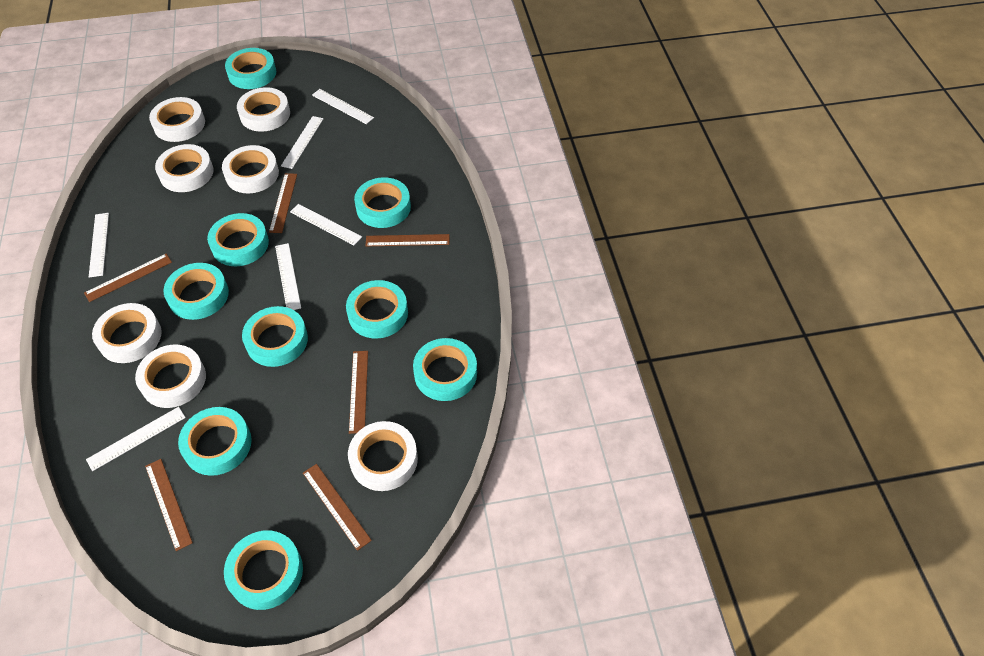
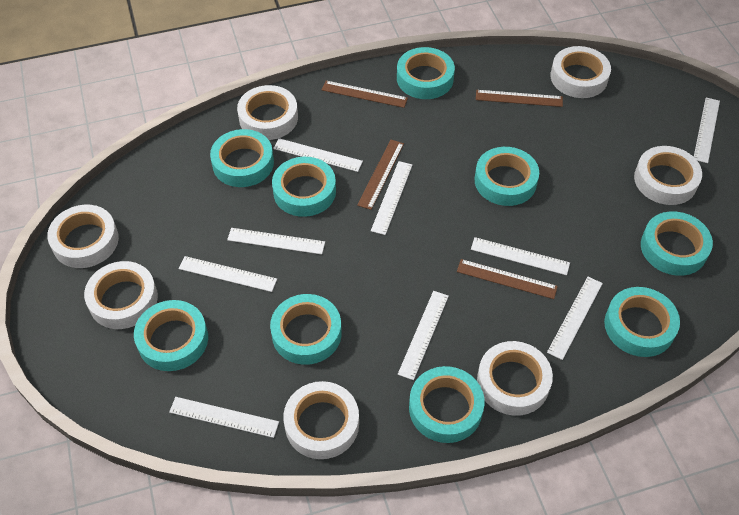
brown ruler: [84,254,172,302] [145,459,193,551] [269,173,297,233] [303,464,372,551] [349,351,368,434] [366,234,449,246] = 6 -> [322,81,408,108] [357,140,404,210] [457,259,558,299] [476,90,563,107] = 4
white ruler: [86,407,186,471] [89,213,109,278] [275,243,301,310] [281,116,324,169] [290,204,362,245] [312,89,374,124] = 6 -> [169,397,279,438] [178,256,277,292] [227,228,325,255] [273,138,363,172] [371,161,412,235] [398,291,449,380] [471,237,570,275] [547,277,603,360] [694,97,720,163] = 9

